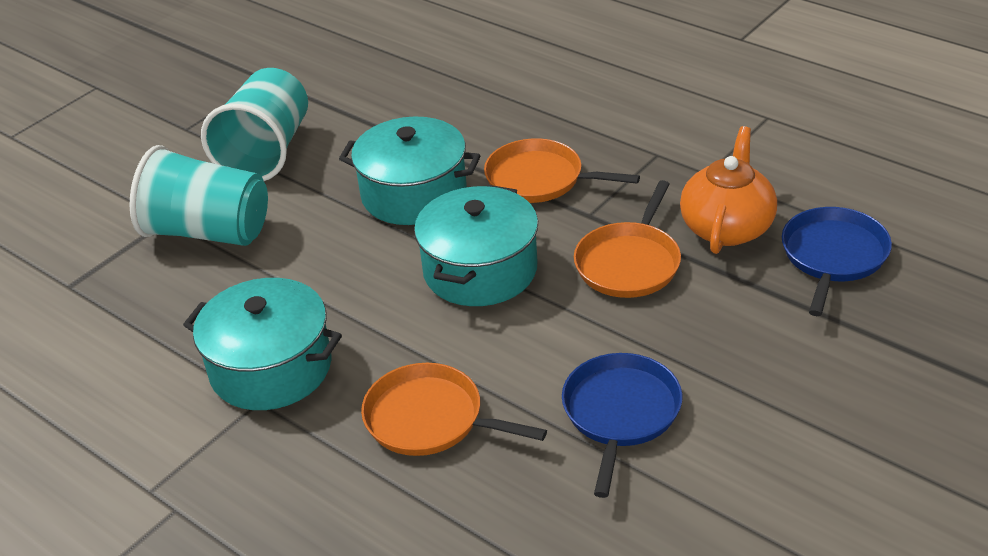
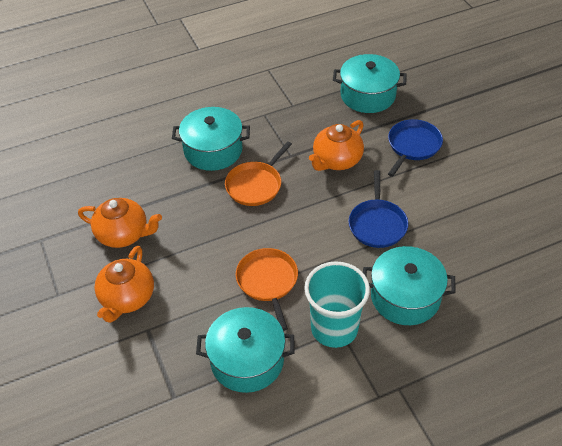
orange pan: [361,363,547,456] [484,138,640,203] [574,180,681,298] = 3 -> [225,141,292,206] [236,248,298,331] = 2
orange teapot: [680,126,777,254] = 1 -> [78,198,162,248] [94,246,154,323] [309,120,364,171] = 3
turquoise cup: [129,145,268,246] [201,68,308,181] = 2 -> [304,261,370,348] = 1
turquoise pot: [183,278,342,410] [339,116,480,225] [414,185,538,306] = 3 -> [172,107,250,171] [196,307,294,393] [333,54,406,113] [363,246,455,325] = 4

